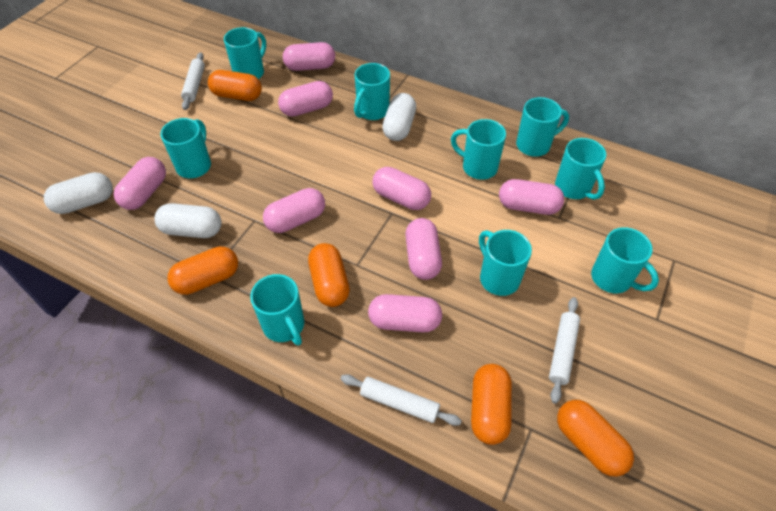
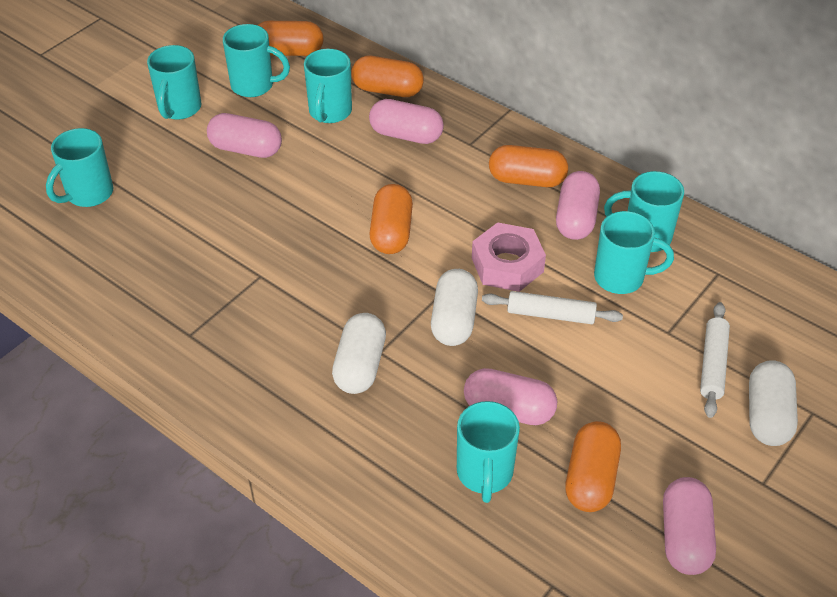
pink capsule: [114,157,166,210] [263,188,325,233] [278,81,333,117] [283,42,335,71] [368,294,442,332] [372,167,431,210] [405,218,442,280] [499,179,564,215] = 8 -> [207,113,282,158] [369,99,444,144] [464,368,557,425] [556,171,600,240] [663,477,716,575] = 5
pink nut: none = 0 -> [472,222,546,292] = 1
turquoise mug: [160,118,211,178] [224,27,266,79] [250,274,304,345] [354,63,390,120] [451,119,506,180] [479,230,532,296] [516,97,569,157] [555,138,606,200] [591,227,659,293] = 9 -> [46,128,113,207] [147,45,201,120] [223,24,290,97] [304,49,352,123] [457,401,520,503] [594,211,674,294] [604,171,684,252] = 7
white rolling pin: [181,52,205,110] [341,374,462,426] [549,297,580,404] = 3 -> [482,291,623,324] [700,302,730,418] = 2

